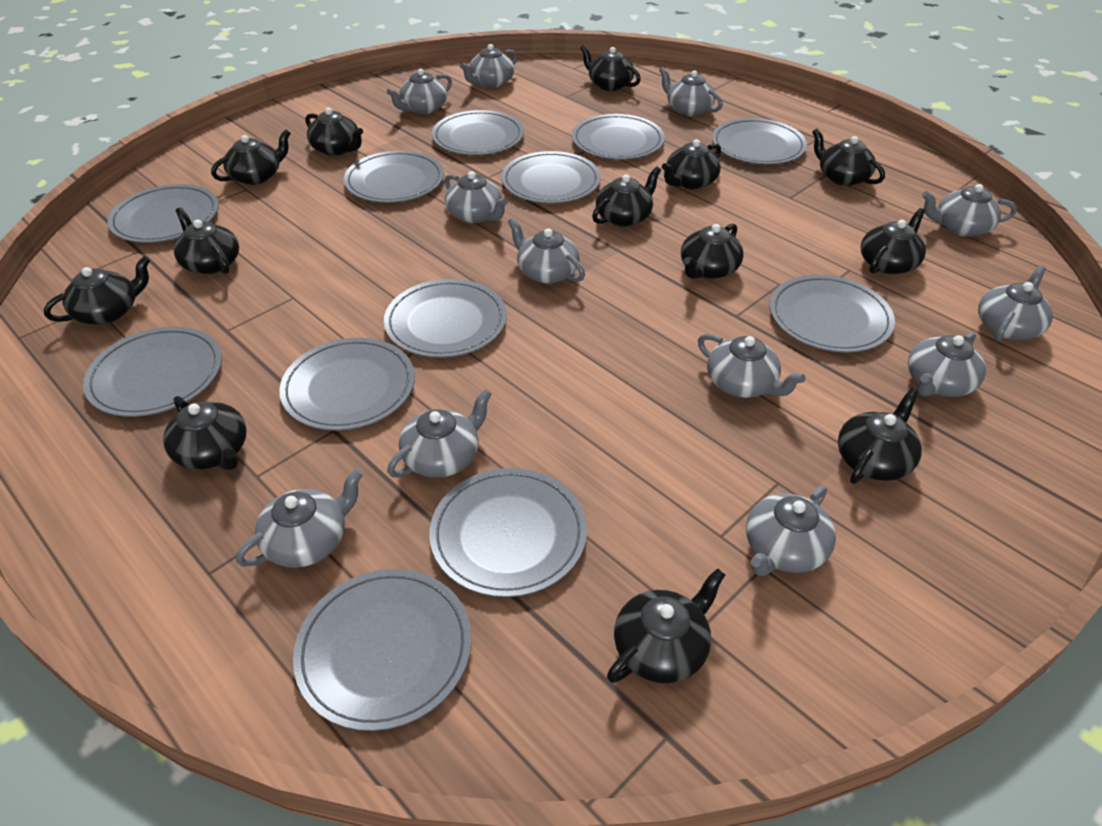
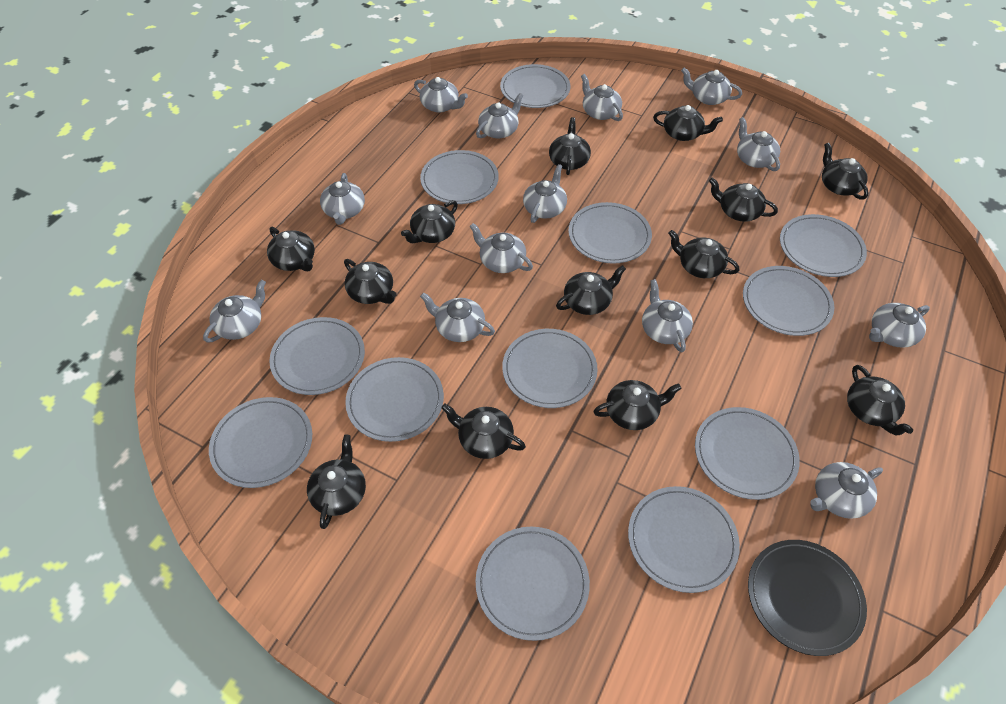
black plate: none = 0 -> [748,540,867,656] = 1
grey teapot: [236,469,363,568] [387,69,452,114] [387,389,492,478] [444,171,508,223] [460,44,517,88] [508,218,585,284] [659,67,723,116] [698,334,806,398] [746,486,836,576] [908,332,986,397] [922,184,1017,237] [978,265,1053,342] = 12 -> [203,280,266,343] [320,173,365,225] [414,77,468,112] [420,292,495,342] [469,223,533,273] [476,93,523,138] [523,164,567,223] [581,74,623,121] [642,279,693,352] [681,68,742,105] [737,117,780,171] [811,462,883,519] [869,303,930,348] = 13

